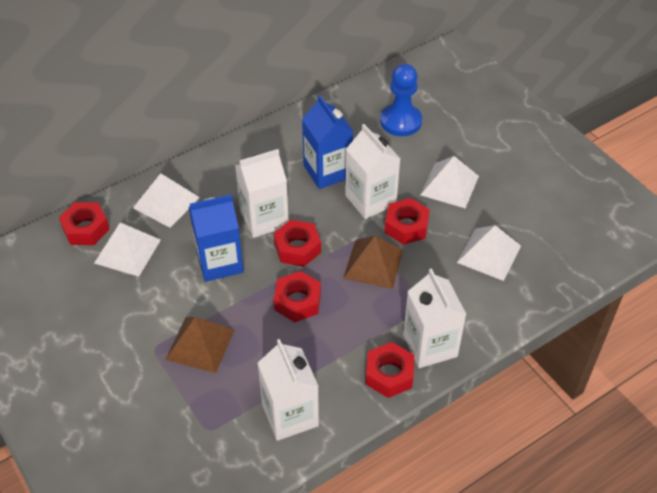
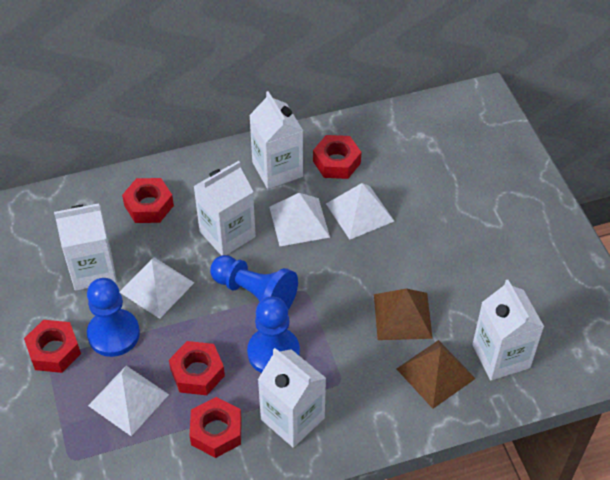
blue carton: [189,194,244,282] [302,95,353,189] = 2 -> none = 0
blue pawn: [380,64,422,136] = 1 -> [87,278,140,357] [210,255,298,310] [247,296,300,373] = 3
white carton: [235,149,289,238] [258,339,319,441] [345,124,401,219] [403,268,466,368] = 4 -> [54,203,117,291] [194,161,256,256] [249,91,303,189] [258,348,326,448] [472,280,544,381] = 5

